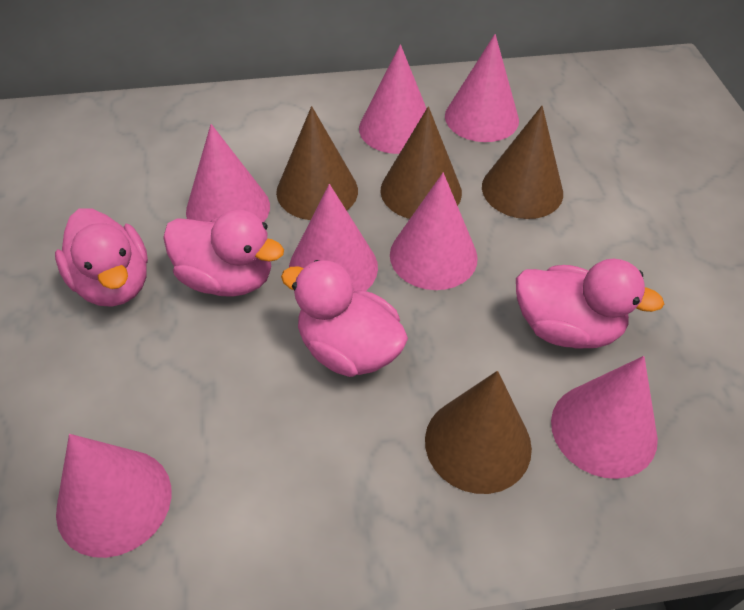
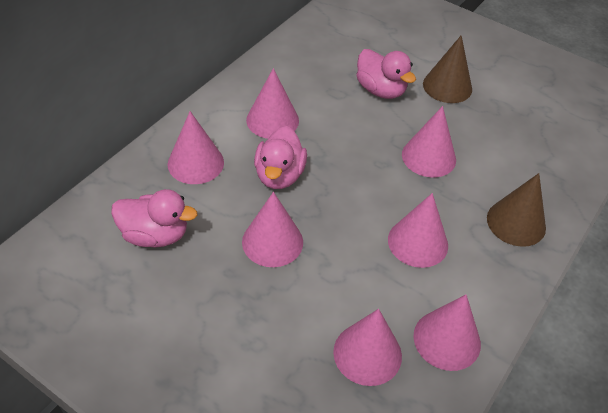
brown cone: [276,106,358,220] [381,107,462,219] [425,371,532,494] [482,106,563,219] = 4 -> [423,35,472,103] [487,173,546,247] = 2
pink duck: [55,208,148,307] [163,210,284,297] [281,260,408,377] [516,259,664,349] = 4 -> [111,189,197,247] [254,126,307,189] [356,49,416,99] = 3

